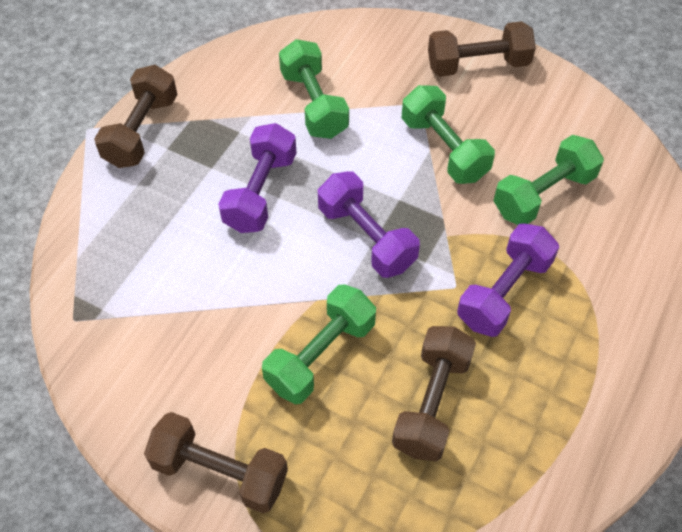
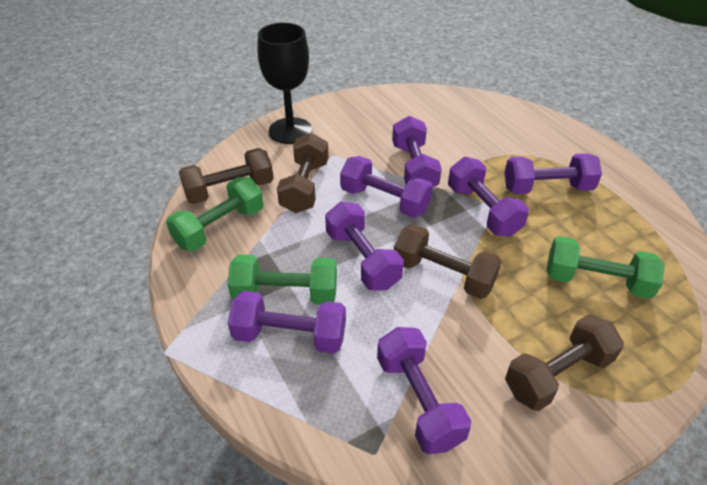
black goblet: none = 0 -> [257,23,312,144] = 1
green dumbbell: [262,284,376,404] [279,39,349,139] [402,85,495,184] [493,135,604,225] = 4 -> [166,177,264,251] [227,254,337,305] [547,236,665,299] = 3
purple dumbbell: [218,123,297,233] [318,171,420,278] [457,223,559,337] = 3 -> [228,291,346,354] [325,202,404,290] [340,156,433,218] [377,327,471,454] [392,116,442,187] [448,157,529,237] [504,153,602,194] = 7

